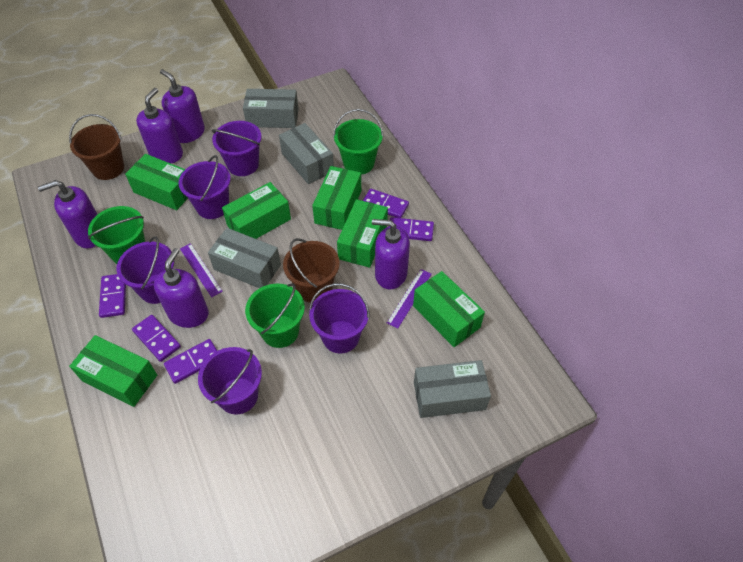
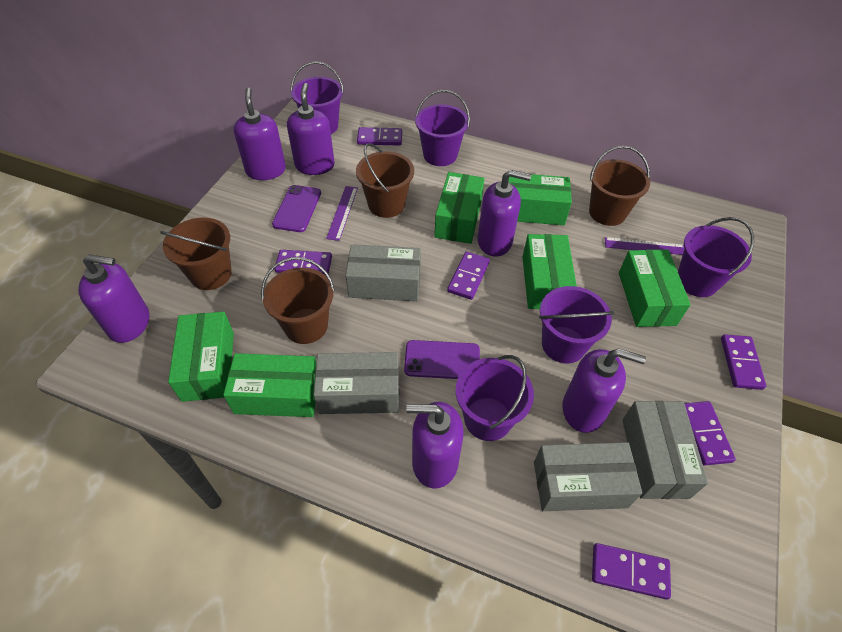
brown bucket: [69,114,124,180] [283,238,340,303] = 2 -> [160,218,232,290] [261,257,335,344] [356,143,414,218] [589,146,650,226] = 4
green bucket: [88,206,145,264] [245,283,305,348] [333,109,384,175] = 3 -> none = 0
purple domino: [99,274,126,318] [132,315,181,362] [164,339,217,384] [363,189,409,218] [390,217,434,241] = 5 -> [275,250,332,275] [357,127,402,146] [447,252,490,300] [592,543,671,600] [684,401,736,465] [721,334,766,390] = 6
purple phone: none = 0 -> [272,185,321,232] [404,340,480,379] = 2
purple soap dispenser: [38,180,98,248] [136,88,183,163] [154,248,209,328] [160,69,205,143] [372,219,410,290] = 5 -> [78,254,150,343] [233,88,286,180] [287,83,335,175] [406,402,464,489] [478,170,531,257] [563,349,646,433] = 6

